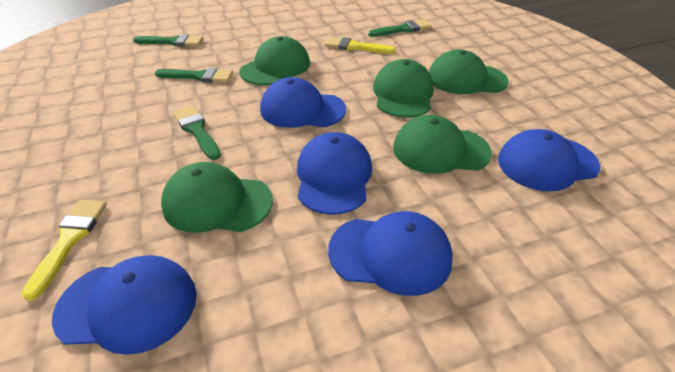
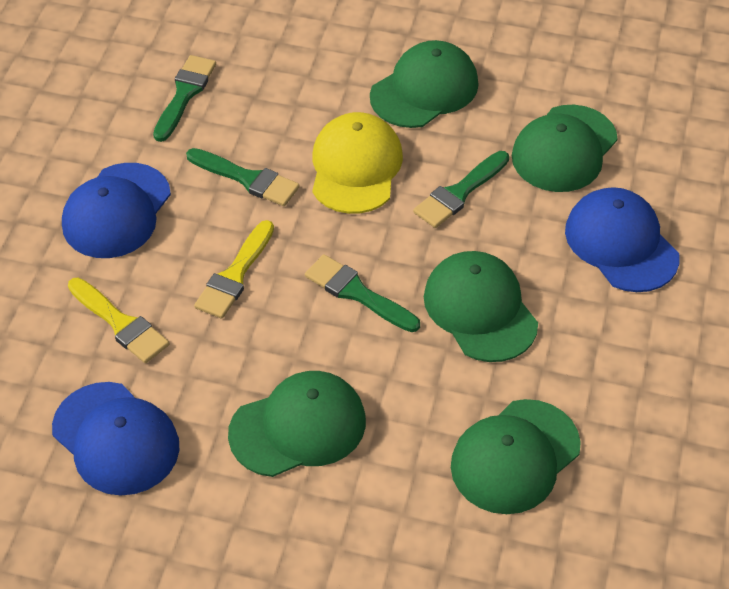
blue cap: [52,255,197,355] [260,77,346,128] [297,132,372,215] [328,211,453,296] [498,129,600,191] = 5 -> [52,382,179,496] [62,163,171,258] [565,187,680,292] = 3
yellow cap: none = 0 -> [312,112,403,214] = 1

